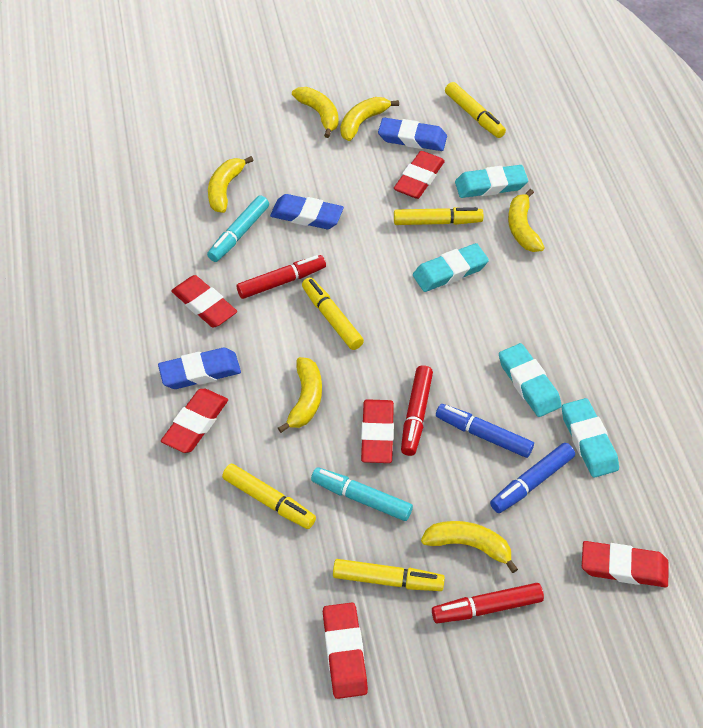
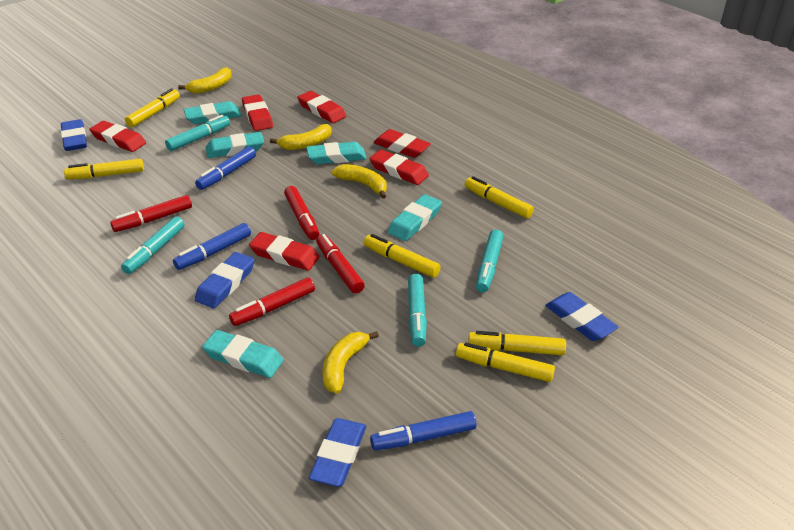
blue eraser: [158,348,241,389] [270,194,344,229] [378,118,447,151] = 3 -> [61,119,87,151] [195,252,254,308] [309,418,366,487] [545,292,618,341] = 4
blue marker: [436,404,534,458] [490,443,575,513] = 2 -> [173,223,251,270] [195,146,256,190] [370,411,476,451] = 3
red marker: [237,255,326,299] [401,365,433,456] [432,583,544,623] = 3 -> [110,195,192,232] [229,278,315,326] [284,186,320,240] [316,234,365,293] = 4
turquoise eraser: [413,243,489,292] [455,165,528,198] [499,343,562,417] [562,398,619,478] = 4 -> [183,101,242,124] [202,330,283,378] [205,132,264,158] [306,142,367,164] [388,194,442,241] = 5
turquoise marker: [207,195,269,262] [311,467,413,521] = 2 -> [121,217,185,274] [165,115,230,151] [408,274,427,347] [476,229,504,292] = 4
yellow banana: [208,156,254,213] [278,357,322,433] [292,87,339,138] [340,97,399,141] [421,521,518,573] [508,189,545,252] = 6 -> [178,67,231,94] [270,124,332,150] [323,331,379,394] [332,164,387,199] = 4
yellow marker: [222,464,316,529] [302,277,364,350] [333,559,445,591] [394,207,484,225] [445,82,506,138] = 5 -> [64,159,144,179] [125,88,180,127] [364,234,441,278] [456,342,555,382] [465,176,534,219] [468,331,566,355] = 6

